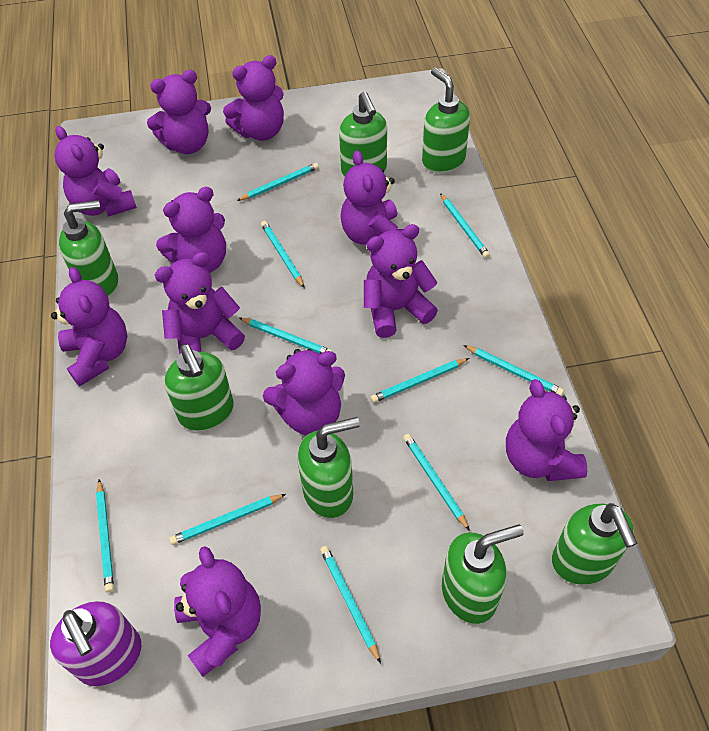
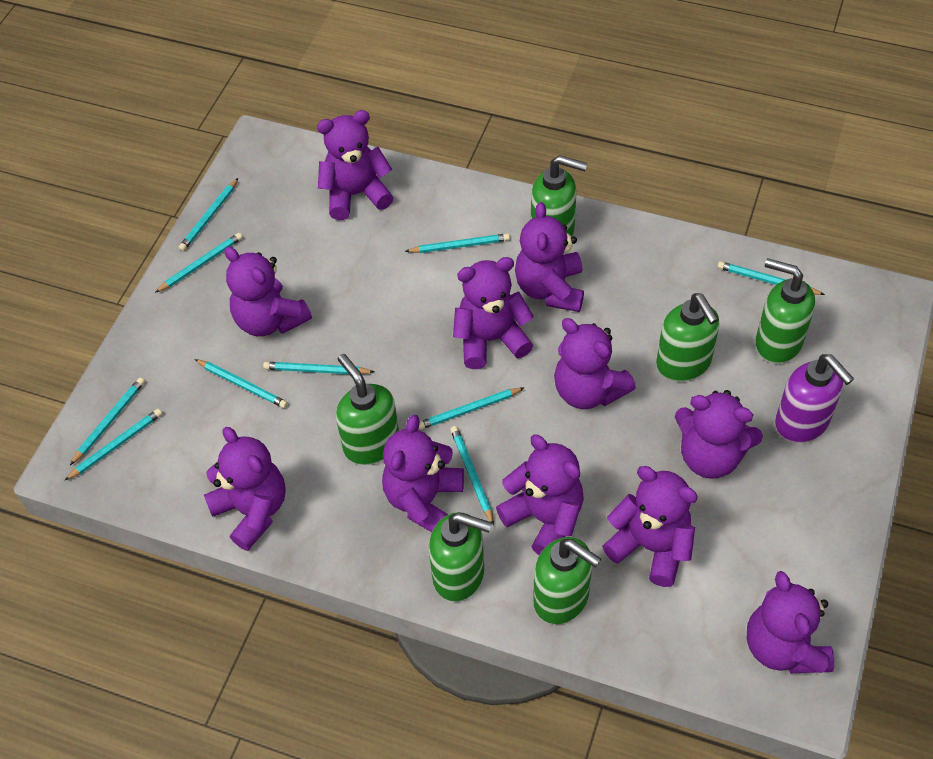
green soap dispenser: [59,200,118,297] [164,344,234,431] [297,417,360,518] [339,92,387,177] [422,67,470,173] [442,524,524,624] [552,503,638,585] = 7 -> [336,354,399,465] [429,512,492,602] [531,155,587,237] [533,537,601,624] [656,293,719,382] [756,258,815,364] = 6

